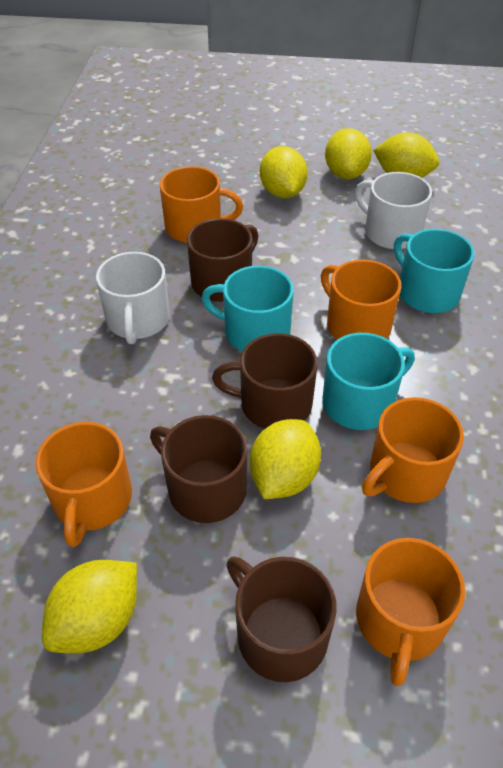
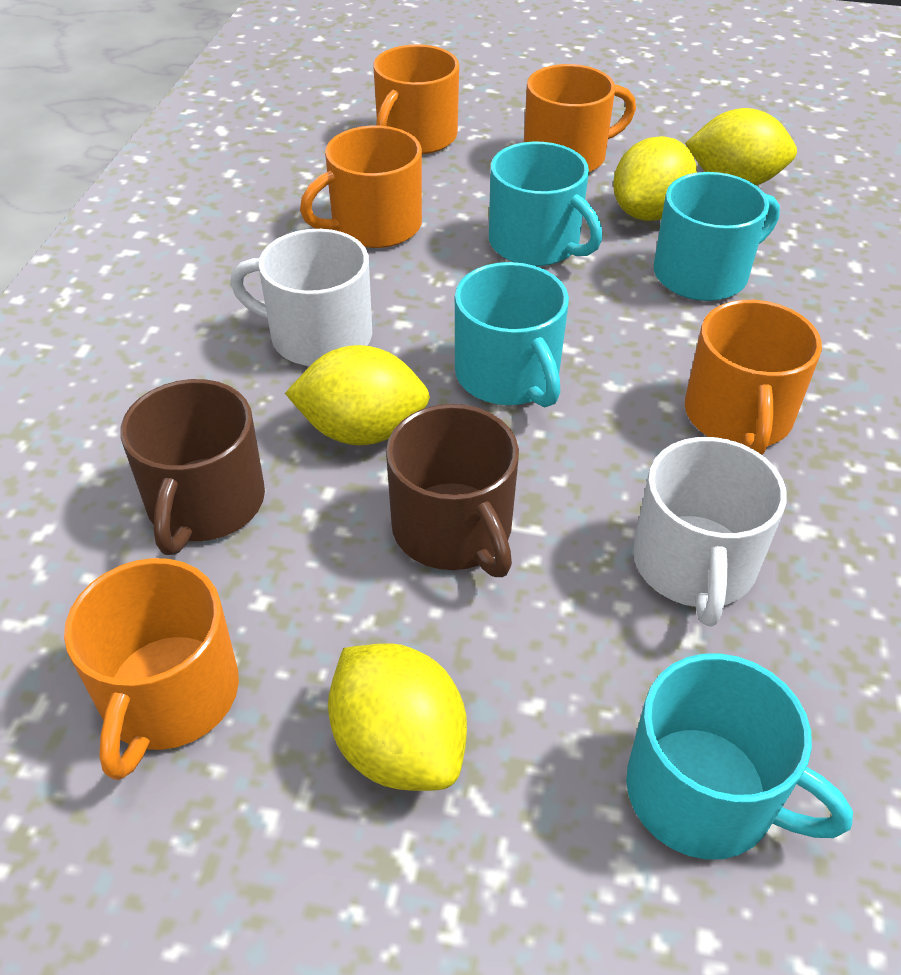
brown mug: [150,415,247,523] [187,218,258,302] [212,333,318,429] [226,557,337,682] = 4 -> [120,379,265,555] [386,404,519,577] = 2
turquoise mug: [202,266,294,351] [323,333,415,430] [394,229,474,313] = 3 -> [455,262,569,407] [489,142,602,266] [626,653,853,860] [654,172,780,301] = 4
yellow lemon: [42,560,137,653] [250,419,321,499] [260,146,308,198] [325,128,372,179] [373,133,439,178] = 5 -> [285,345,430,445] [328,643,467,791] [613,136,697,221] [685,108,797,186] = 4

